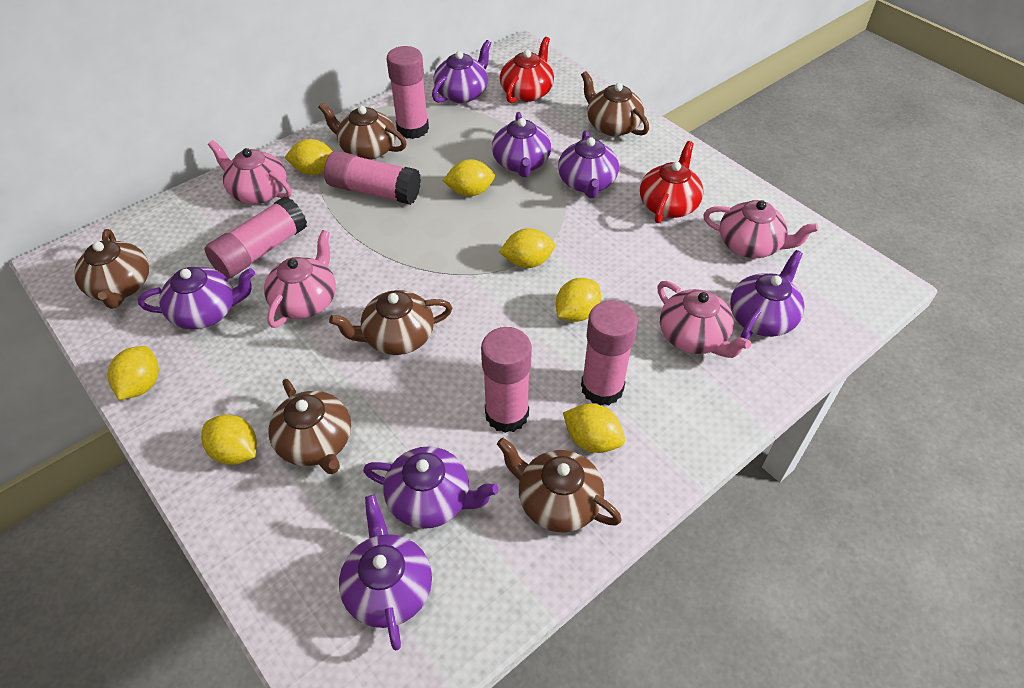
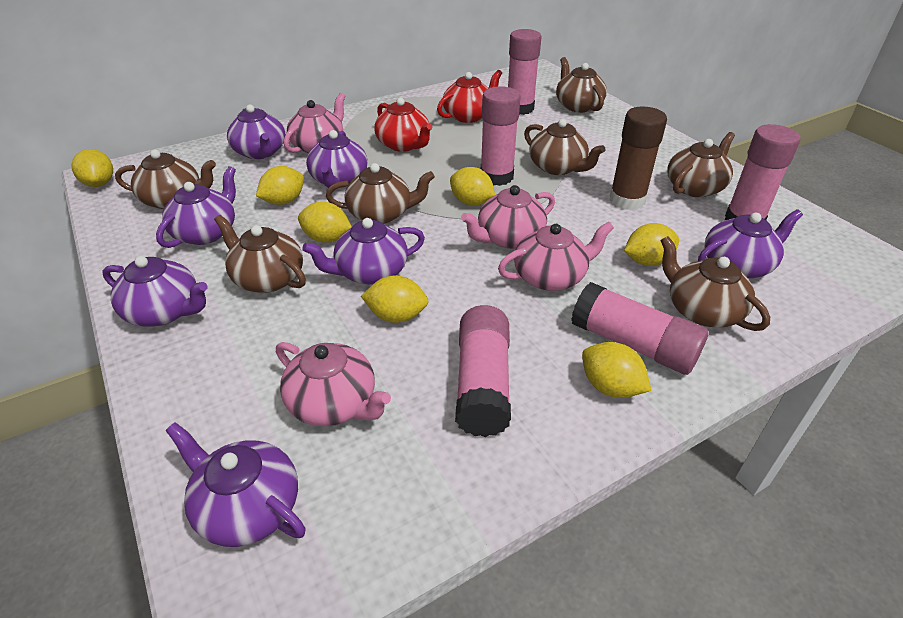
brown glue stick: none = 0 -> [609,107,667,210] = 1
brown teapot: [74,229,149,309] [268,379,351,474] [318,102,407,160] [329,290,452,355] [497,437,622,532] [581,71,649,136] = 6 -> [115,150,216,209] [214,215,306,293] [326,163,435,224] [524,119,606,175] [556,57,607,113] [660,236,770,331] [667,132,735,197] = 7

